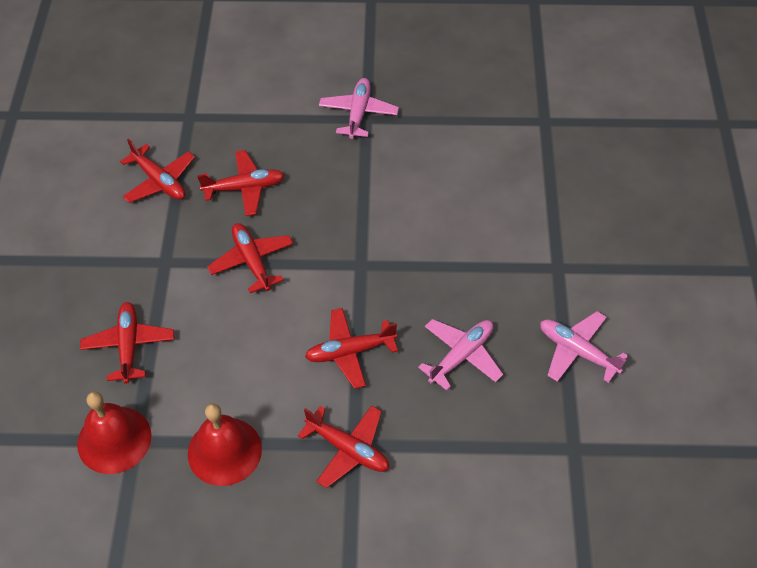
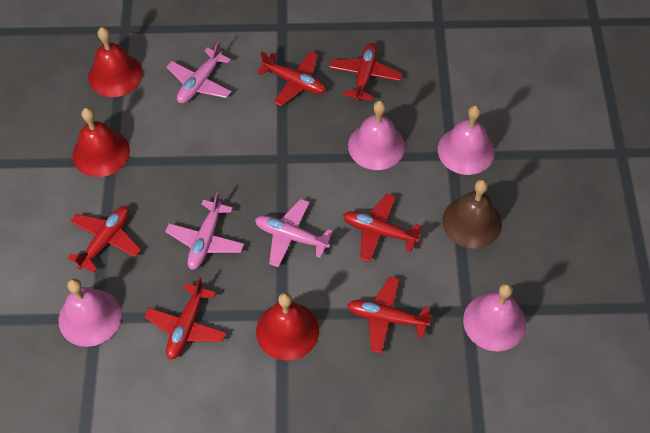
brown bell: none = 0 -> [442,179,502,249] = 1
pink bell: none = 0 -> [59,279,122,347] [348,100,405,170] [438,105,495,175] [463,283,526,351] = 4
red bell: [77,391,152,474] [188,403,262,486] = 2 -> [72,107,130,177] [88,27,143,97] [256,293,319,361] = 3

